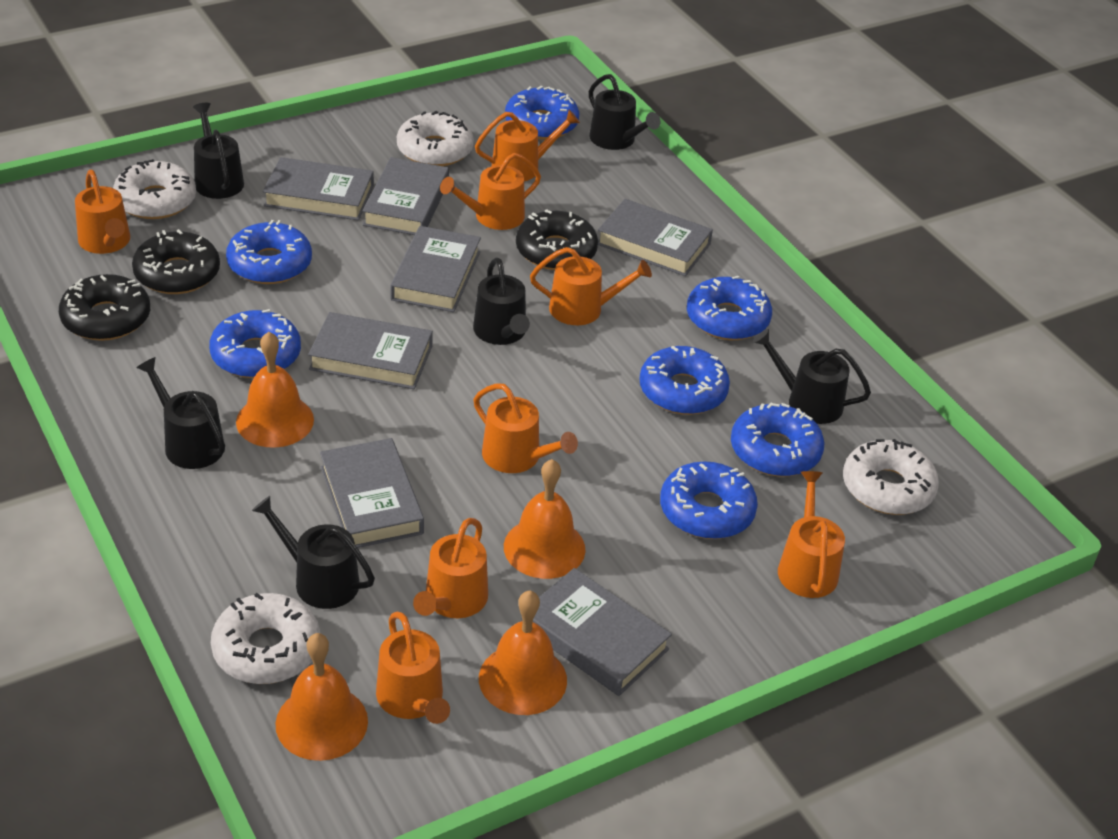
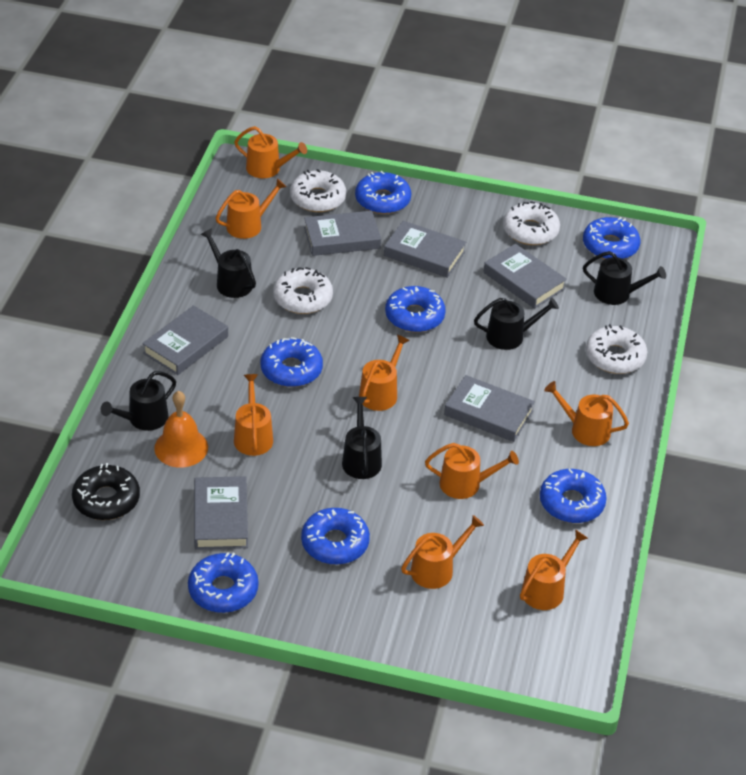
black donut: [59,274,150,341] [132,229,220,294] [516,209,598,270] = 3 -> [72,463,140,520] = 1
black watering can: [136,357,225,469] [193,103,244,199] [252,496,375,609] [473,257,530,345] [589,74,660,150] [753,329,871,424] = 6 -> [101,371,176,431] [200,228,256,298] [342,397,382,479] [474,297,559,350] [583,251,666,305] = 5
grey book: [263,157,374,220] [308,312,433,389] [320,438,424,548] [362,157,449,235] [390,226,481,312] [522,568,672,696] [598,199,713,276] = 7 -> [142,305,228,375] [194,476,248,550] [304,211,381,256] [384,221,466,278] [444,375,535,442] [484,244,567,309] = 6
orange bell: [236,332,314,448] [275,633,368,761] [479,591,567,715] [504,459,586,579] = 4 -> [154,391,208,468] = 1

